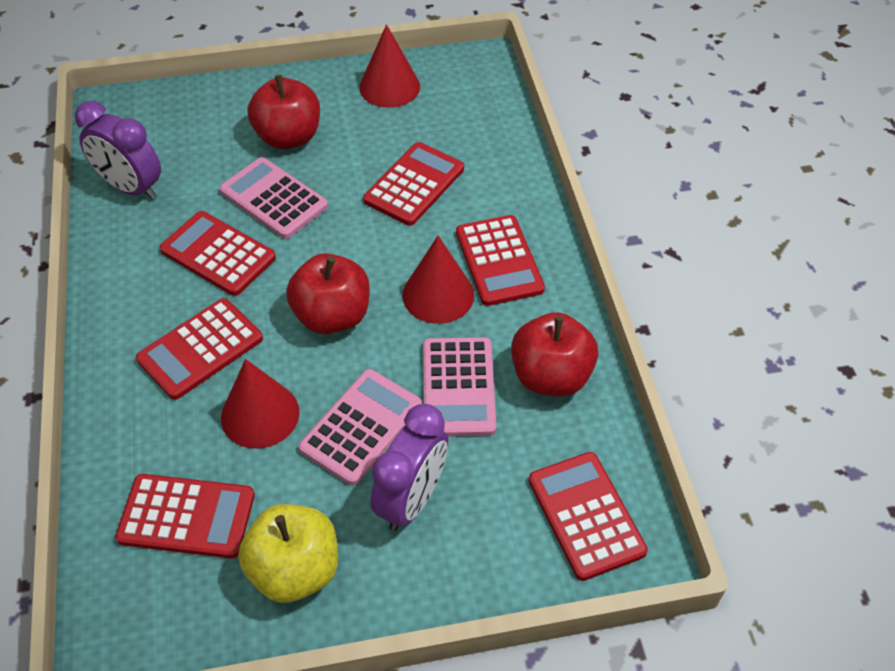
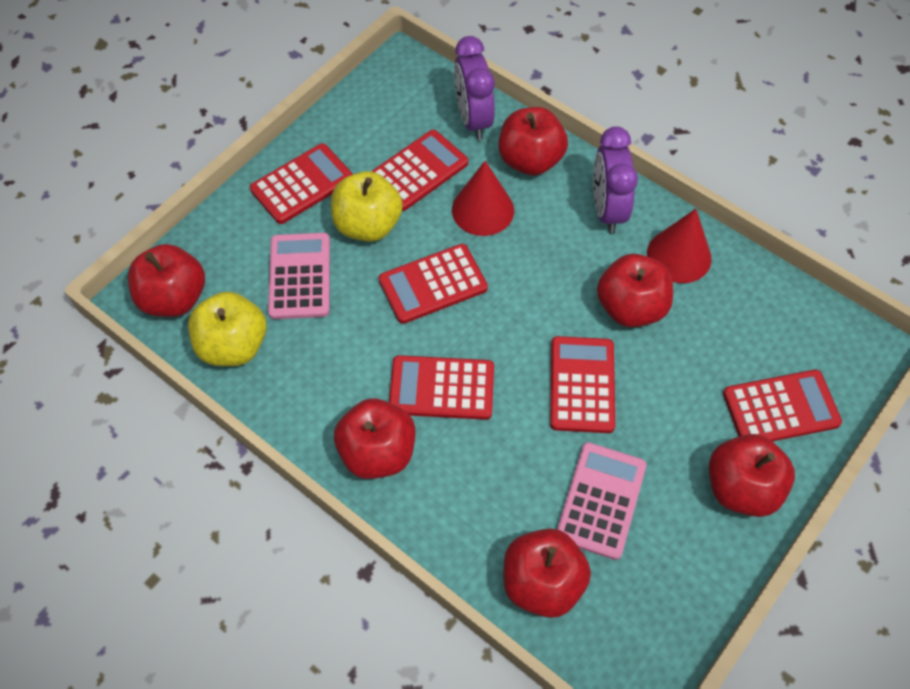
pink calculator: [219,157,328,239] [299,369,422,485] [423,337,497,436] = 3 -> [268,233,330,319] [557,442,647,560] = 2
red apple: [248,75,320,149] [286,253,370,334] [511,312,598,396] = 3 -> [128,244,205,317] [334,398,416,479] [499,107,568,175] [504,528,591,618] [597,254,673,327] [709,434,795,517] = 6
red cone: [221,359,299,449] [359,24,420,108] [403,236,474,324] = 3 -> [452,161,514,236] [647,209,712,283] = 2
yellow apple: [238,504,338,603] = 1 -> [188,292,267,366] [331,171,403,242] = 2

